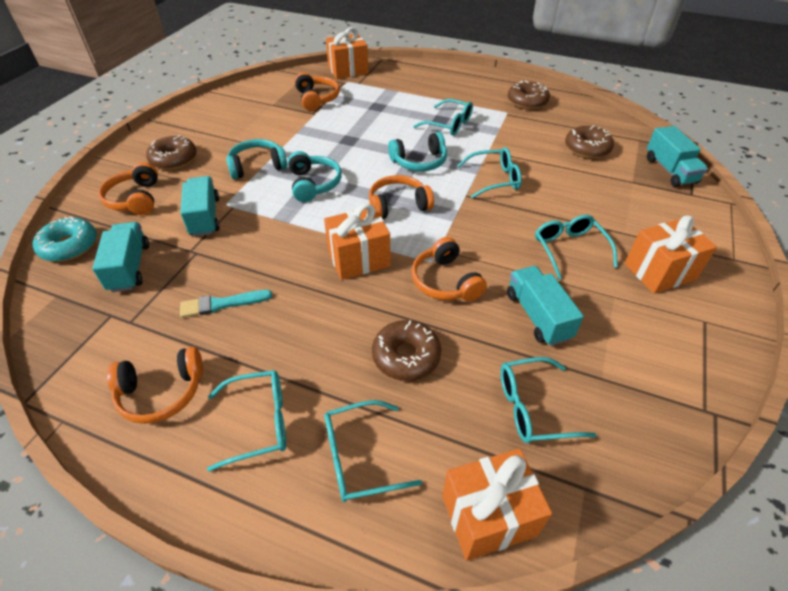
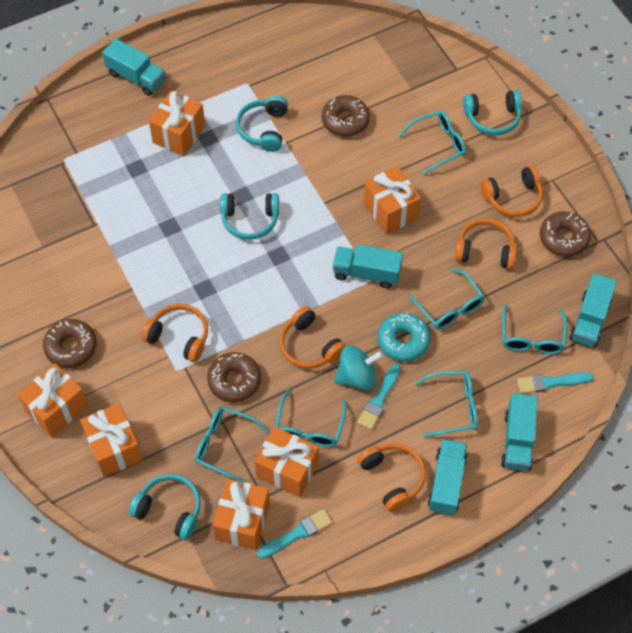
orange gift: [324,203,390,280] [326,27,368,79] [442,449,552,561] [625,216,717,294] = 4 -> [17,363,88,437] [80,403,142,477] [149,90,205,156] [212,479,270,550] [255,426,319,497] [364,166,421,234] = 6
turquoise brush: [180,290,272,318] = 1 -> [257,509,332,559] [357,364,401,430] [517,372,594,394] = 3
turquoise headphones: [226,139,287,179] [288,151,342,202] [388,132,447,171] = 3 -> [129,474,201,540] [220,193,279,240] [236,96,288,152] [463,90,522,135] = 4
turquoise spinning top: none = 0 -> [334,345,383,390] = 1
turquoise truck: [92,222,149,292] [180,176,220,237] [507,266,584,346] [647,126,708,187] = 4 -> [102,38,165,96] [333,245,403,288] [428,439,468,516] [501,393,538,471] [570,273,617,348] = 5

